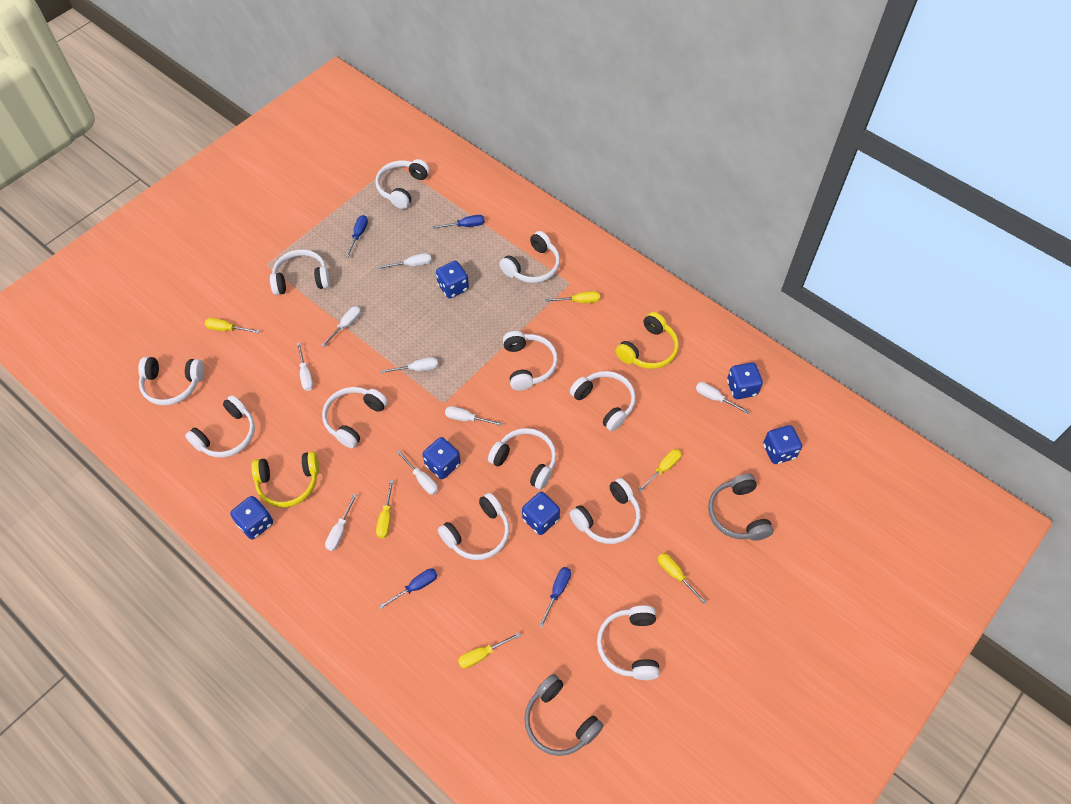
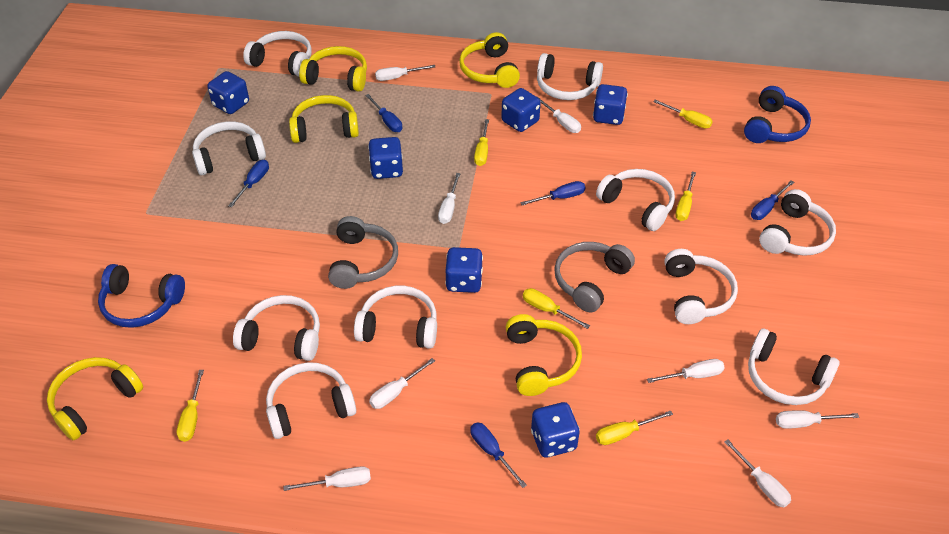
blue headphones: none = 0 -> [98,264,185,328] [744,86,811,143] = 2
blue screwdriver: [345,215,368,257] [379,568,438,609] [433,215,485,229] [539,567,571,627] = 4 -> [228,160,269,207] [365,94,402,132] [470,422,527,488] [520,181,585,206] [751,180,794,220] = 5
white headphones: [138,357,204,405] [185,395,255,458] [270,249,330,295] [322,387,388,448] [375,159,430,209] [438,493,509,560] [488,428,556,490] [500,231,560,283] [503,331,558,391] [570,371,636,431] [570,478,641,544] [597,605,660,680] = 12 -> [192,121,266,175] [233,295,320,361] [243,31,312,76] [266,362,356,439] [354,286,437,349] [537,53,603,100] [596,169,675,231] [664,249,738,324] [748,329,839,405] [759,189,836,256] = 10
yellow headphones: [251,451,319,507] [616,312,679,369] = 2 -> [47,357,143,440] [289,95,359,143] [299,46,367,92] [459,32,520,88] [506,314,582,396] = 5

